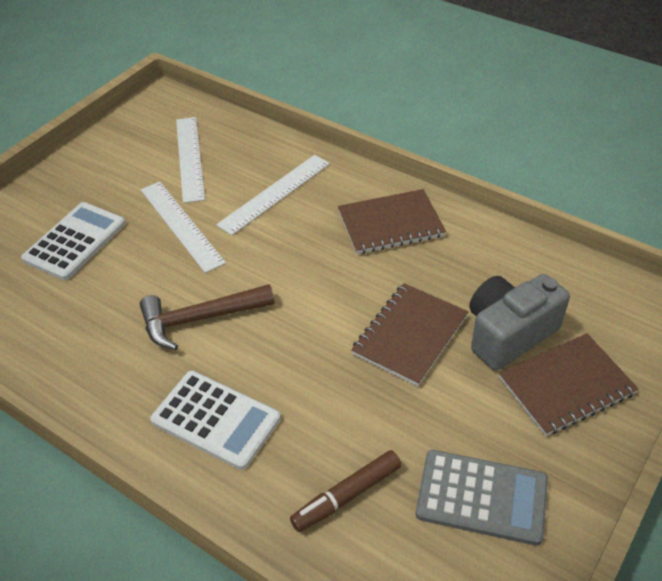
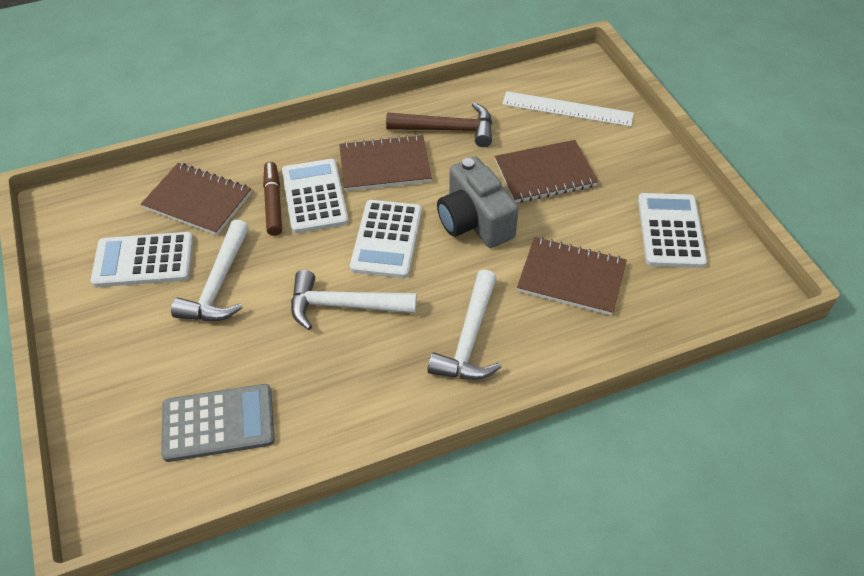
brown notebook: [338,189,446,254] [351,283,468,386] [499,333,639,436] = 3 -> [141,163,251,235] [339,134,432,191] [495,140,598,203] [517,237,627,315] = 4
white calculator: [21,202,126,281] [150,371,281,470] = 2 -> [91,232,193,287] [282,159,348,233] [350,200,422,278] [638,193,707,268] = 4
white hammer: none = 0 -> [171,219,249,321] [291,270,417,330] [428,270,501,380] = 3
white ruler: [141,182,226,273] [176,117,205,203] [216,155,330,235] = 3 -> [502,91,634,127] = 1

